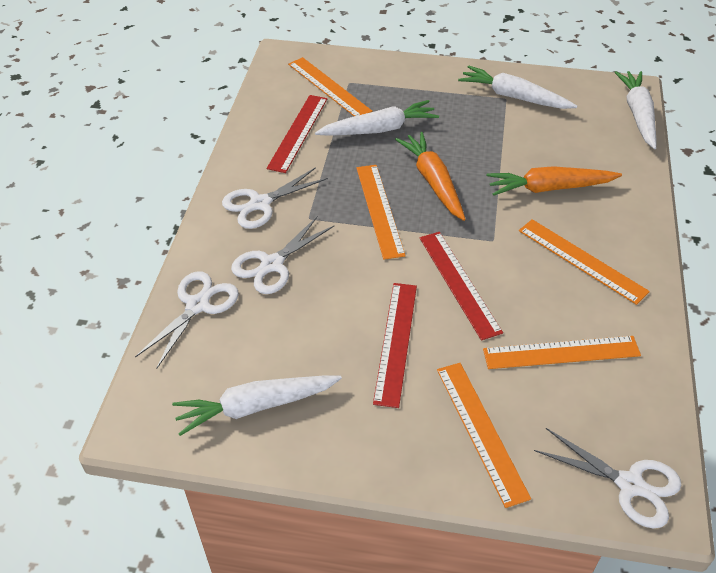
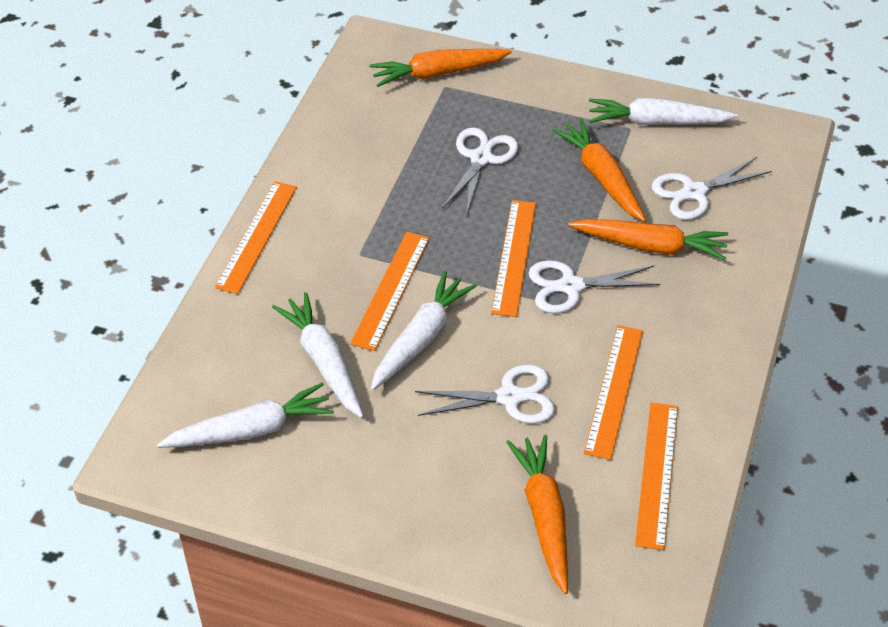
orange carrot: [395,132,466,221] [487,166,622,196] = 2 -> [369,49,512,87] [506,435,568,594] [552,119,646,222] [568,219,728,260] = 4
red ruler: [267,95,327,173] [373,283,417,408] [420,232,503,340] = 3 -> none = 0

